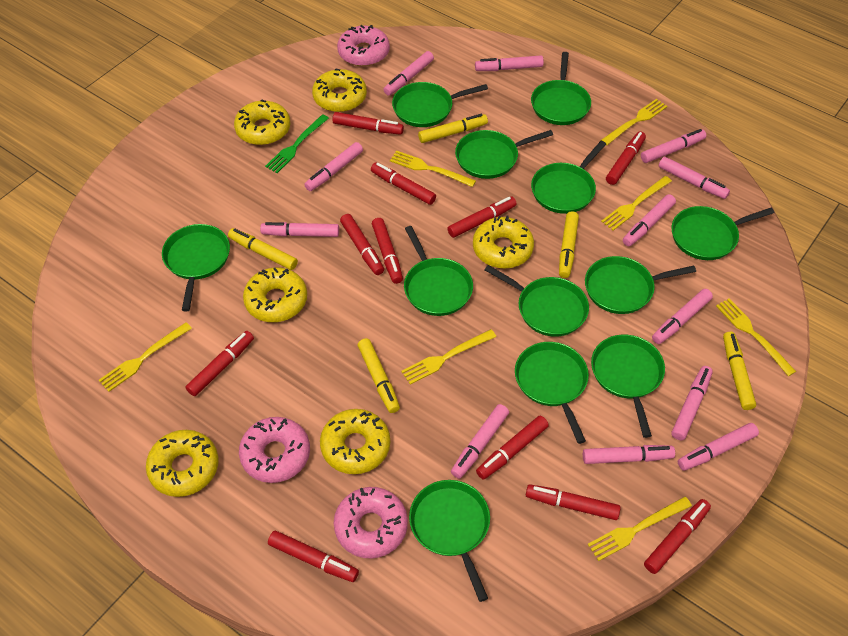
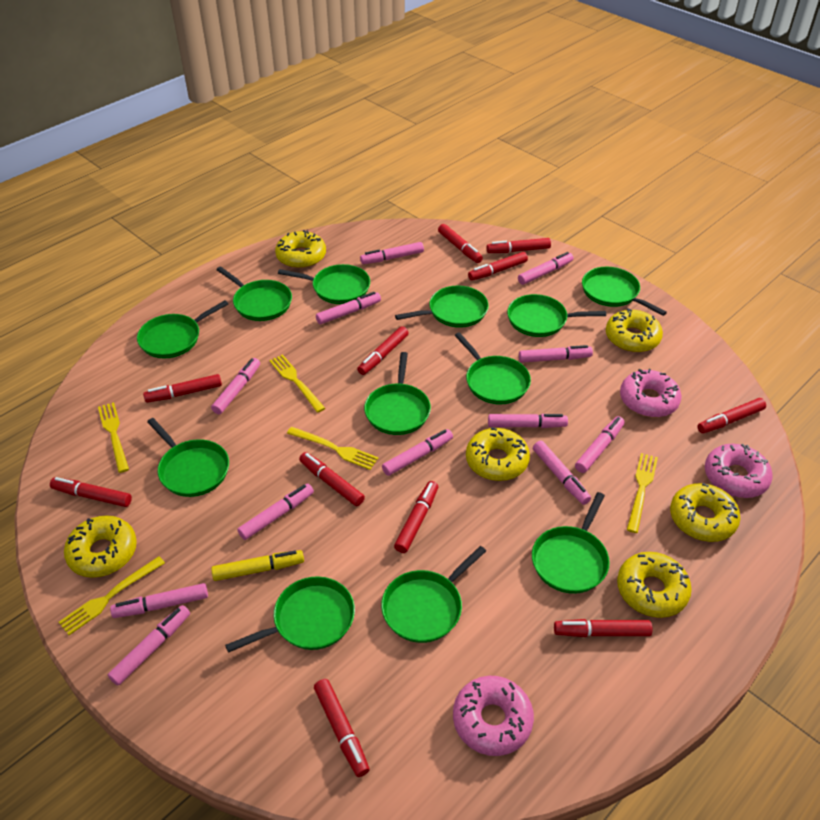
green fork: [265,114,329,173] = 1 -> none = 0
yellow fork: [99,322,192,392] [390,150,476,187] [401,329,496,385] [588,497,692,561] [601,99,667,145] [601,176,672,231] [716,299,796,376] = 7 -> [59,556,165,635] [98,402,129,473] [269,354,325,413] [287,427,378,470] [627,453,658,533] = 5
yellow marker: [228,228,298,270] [358,338,400,413] [418,114,488,143] [559,211,579,278] [723,332,756,410] = 5 -> [211,550,304,581] = 1

